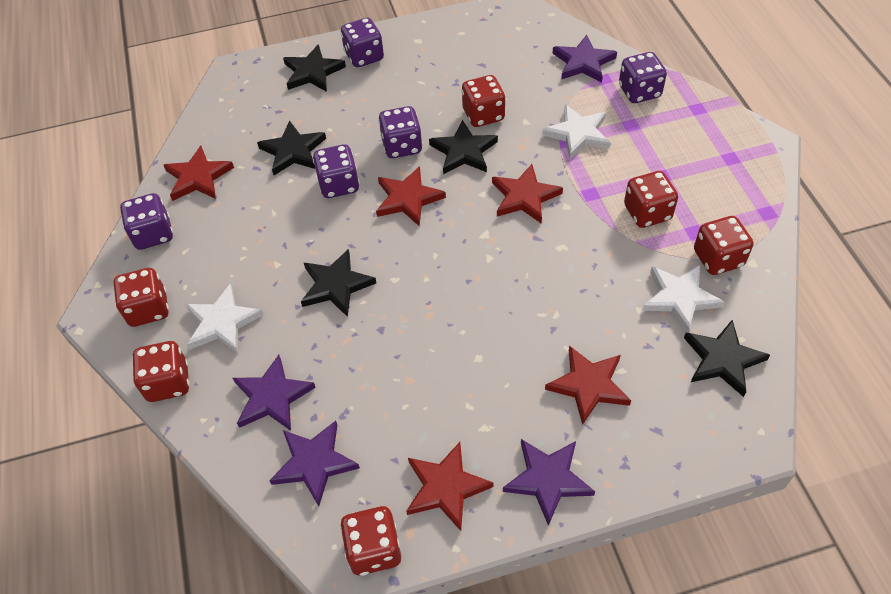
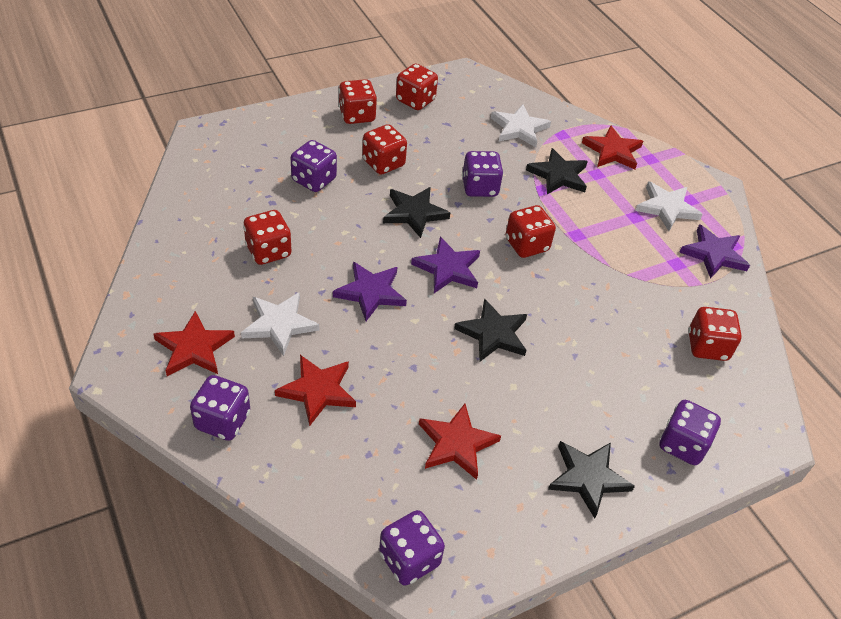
black star: [257,121,326,175] [283,44,346,92] [301,249,376,317] [429,120,498,174] [684,320,770,397] = 5 -> [383,187,450,238] [454,298,527,361] [526,148,588,194] [548,441,635,518] = 4
purple star: [233,355,316,431] [269,421,360,506] [503,439,595,526] [552,35,617,83] = 4 -> [333,262,407,321] [411,237,480,293] [679,224,750,279] = 3
red star: [163,146,234,201] [376,166,446,226] [406,442,494,531] [492,164,563,223] [545,346,631,425] = 5 -> [154,311,235,376] [275,355,356,426] [419,404,501,480] [582,125,643,169] = 4

